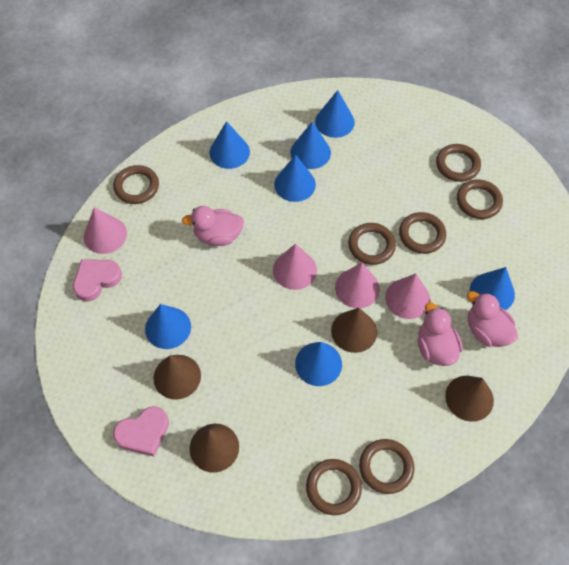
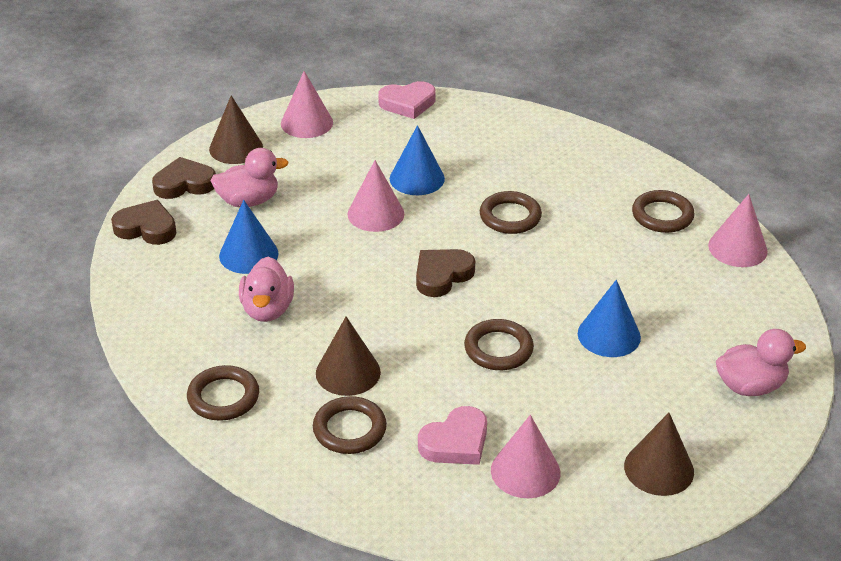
blue cone: [145,304,191,349] [209,121,250,169] [274,155,316,202] [291,122,331,169] [295,342,342,386] [315,90,355,138] [470,267,515,310] = 7 -> [219,200,279,274] [390,125,445,195] [578,280,641,357] = 3
brown cone: [153,355,201,400] [189,424,239,473] [331,308,377,353] [445,376,494,422] = 4 -> [209,96,263,164] [316,317,381,396] [624,413,694,496] = 3
brown heart: none = 0 -> [111,200,176,245] [152,157,216,199] [416,249,475,297] = 3
brown ring: [113,165,159,204] [306,459,362,515] [348,223,396,265] [359,439,414,494] [399,212,446,254] [436,144,481,182] [457,179,503,219] = 7 -> [187,365,259,421] [313,396,387,454] [464,319,534,370] [480,191,542,234] [632,190,695,233] = 5

